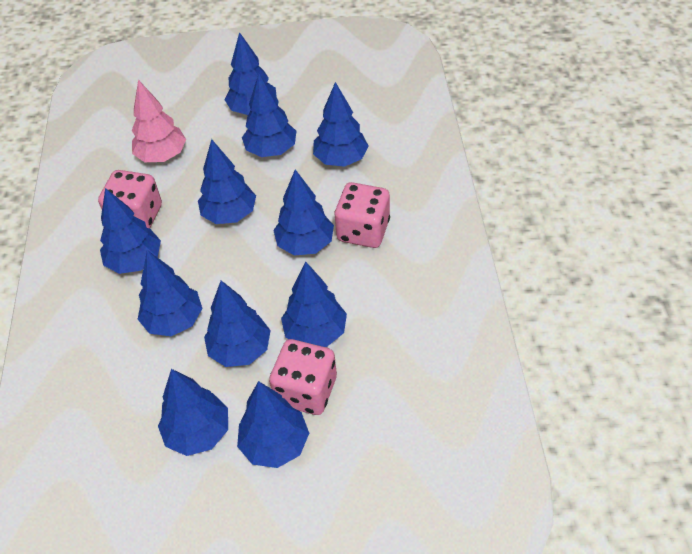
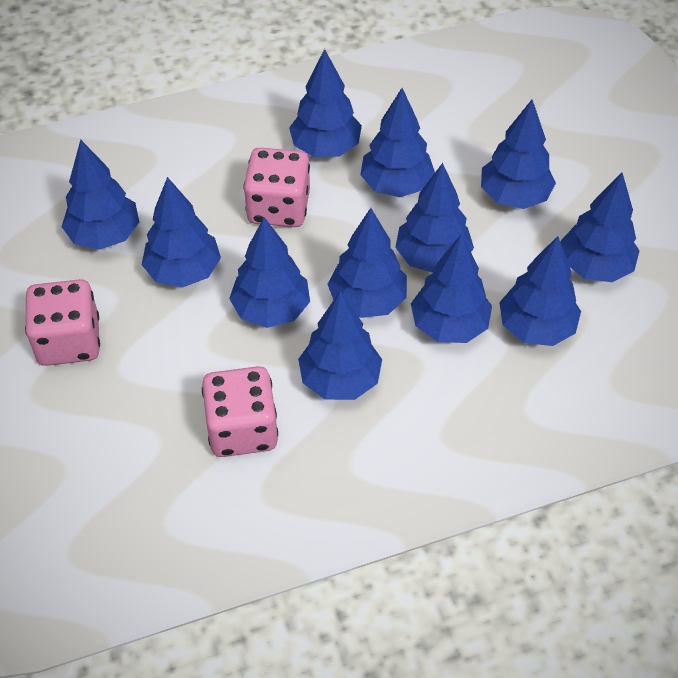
blue tree: [100,188,161,274] [138,250,203,336] [158,369,228,456] [198,139,256,224] [204,280,271,367] [225,32,277,115] [237,381,309,468] [242,74,296,157] [273,169,334,256] [281,262,347,347] [313,82,369,167] = 11 -> [62,139,139,250] [142,177,221,288] [229,217,310,328] [289,49,362,157] [298,291,382,400] [328,208,407,318] [360,88,435,197] [395,163,474,273] [411,234,492,343] [481,100,556,209] [499,236,581,346] [561,173,639,282] = 12
pink tree: [132,80,186,162] = 1 -> none = 0

